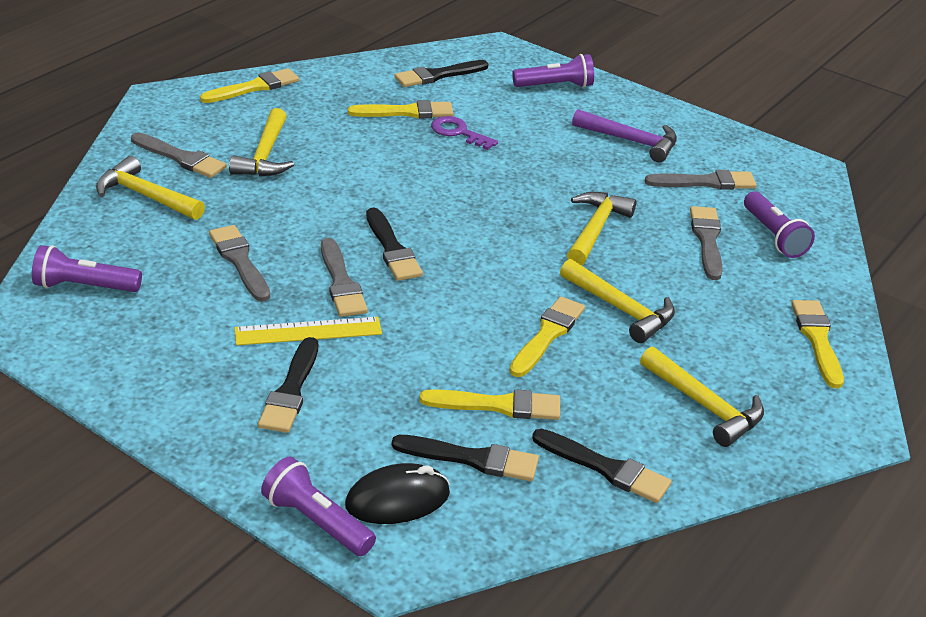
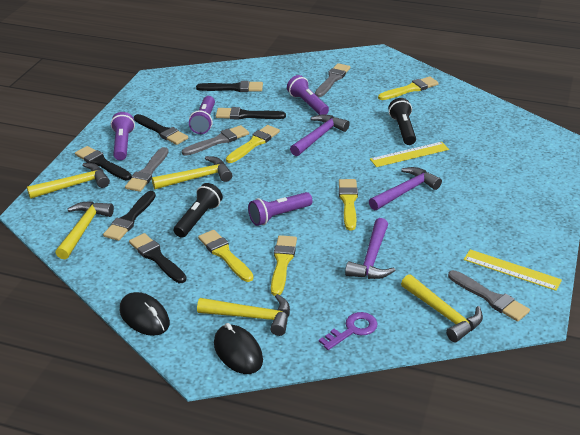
black brush: [258,337,318,433] [366,208,423,281] [392,435,539,481] [394,60,489,87] [532,429,672,503] = 5 -> [75,146,132,180] [103,191,156,241] [129,233,187,283] [134,114,188,145] [196,81,263,92] [216,107,286,120] = 6
black flashlight: none = 0 -> [174,183,223,238] [389,98,416,145] = 2
black mouse: [345,463,450,524] = 1 -> [120,292,170,336] [214,323,263,374] = 2
grey brush: [131,132,227,178] [209,225,270,302] [321,238,368,317] [645,170,757,190] [690,206,723,280] = 5 -> [125,147,169,192] [182,125,249,156] [315,63,350,97] [448,270,530,322] = 4
purple hammer: [572,109,677,162] = 1 -> [290,114,350,156] [345,218,396,279] [369,167,442,210] = 3
yellow ruler: [235,317,382,345] = 1 -> [370,142,449,167] [463,249,562,291] = 2

